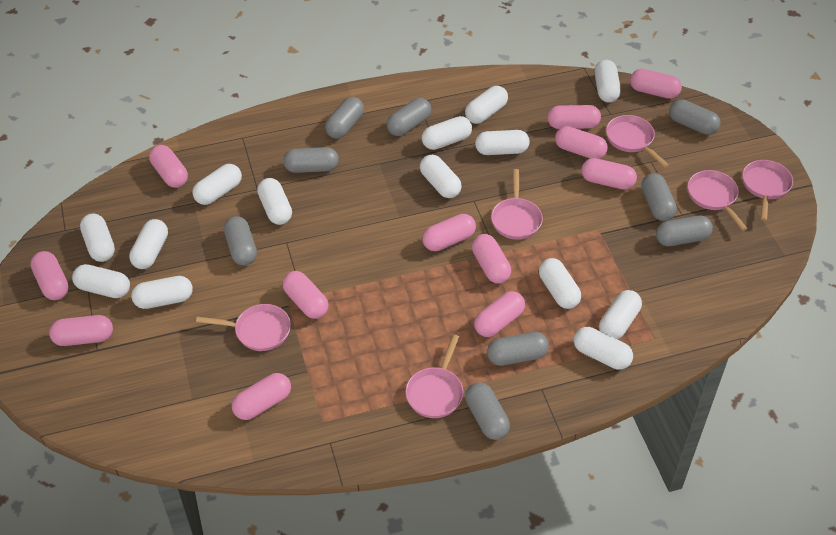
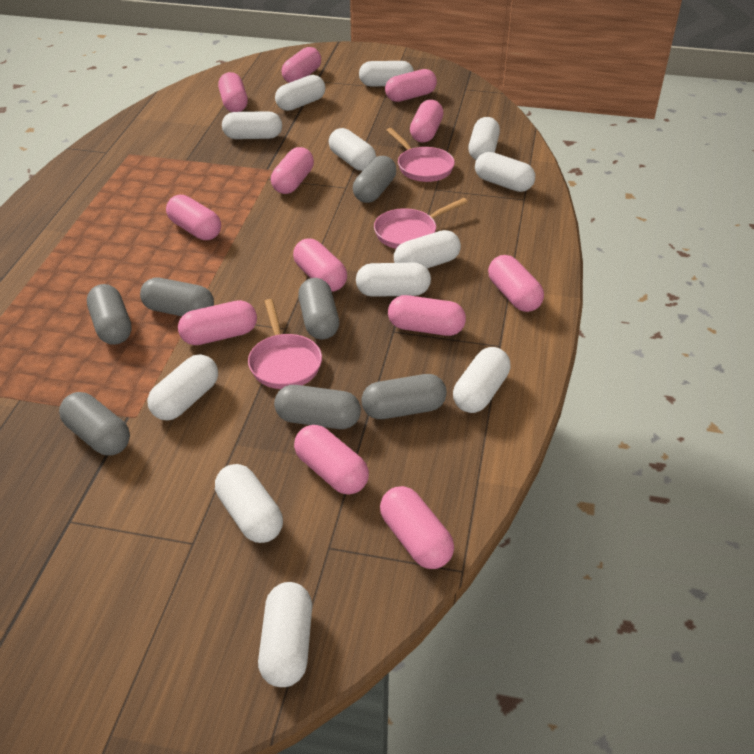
grey capsule: [224,216,257,266] [283,147,339,173] [325,97,364,139] [387,98,431,136] [465,382,510,440] [487,332,549,366] [641,173,677,221] [656,215,713,246] [669,99,720,135] = 9 -> [59,392,130,456] [87,284,132,345] [140,277,214,316] [274,385,361,429] [298,278,339,339] [353,156,397,203] [361,374,447,419] = 7
pink pan: [196,304,291,351] [406,335,464,418] [491,169,543,240] [606,115,669,168] [688,170,748,231] [742,160,793,221] = 6 -> [248,299,322,389] [374,198,468,249] [386,128,455,182] = 3
white capsule: [72,264,130,298] [80,214,115,262] [129,219,168,269] [131,276,193,309] [192,164,242,205] [257,178,292,225] [420,155,462,198] [422,116,472,150] [465,86,508,124] [475,130,529,155] [539,258,581,309] [574,327,633,370] [594,60,621,102] [599,290,642,339] = 14 -> [147,355,218,420] [215,464,283,543] [222,111,282,139] [258,582,312,687] [275,75,325,111] [329,128,376,171] [356,263,431,297] [359,61,414,86] [394,230,461,268] [453,347,511,413] [468,117,500,160] [475,152,535,192] = 12

